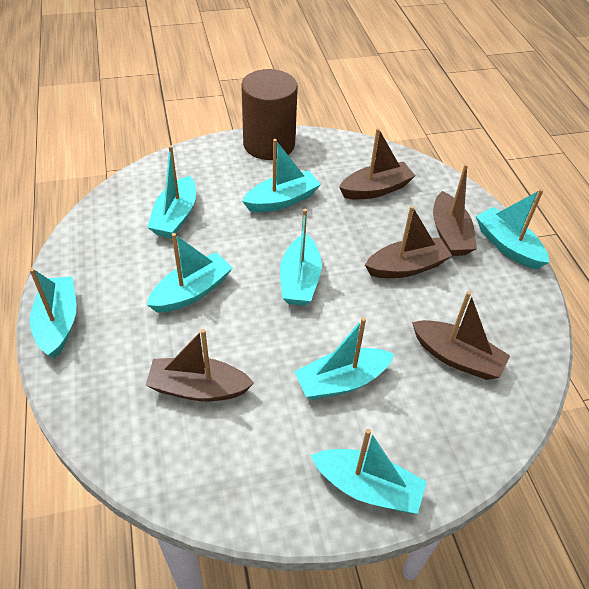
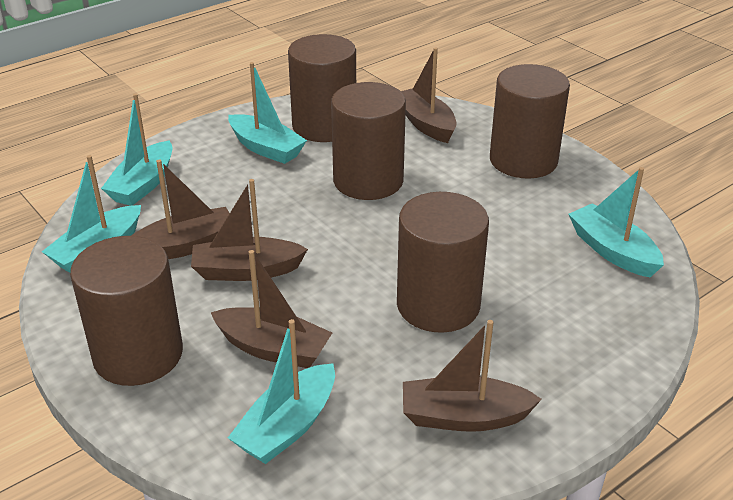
brown cylinder: [241,69,298,160] = 1 -> [70,236,183,386] [288,34,356,142] [331,82,406,200] [397,192,489,333] [490,64,570,179] = 5
turquoise boat: [30,268,76,359] [147,146,196,238] [147,233,233,313] [242,139,321,212] [280,209,322,306] [294,317,394,400] [311,429,427,514] [476,189,549,270] = 8 -> [42,155,141,273] [101,93,172,206] [228,62,307,164] [228,319,335,464] [569,167,664,277] = 5

